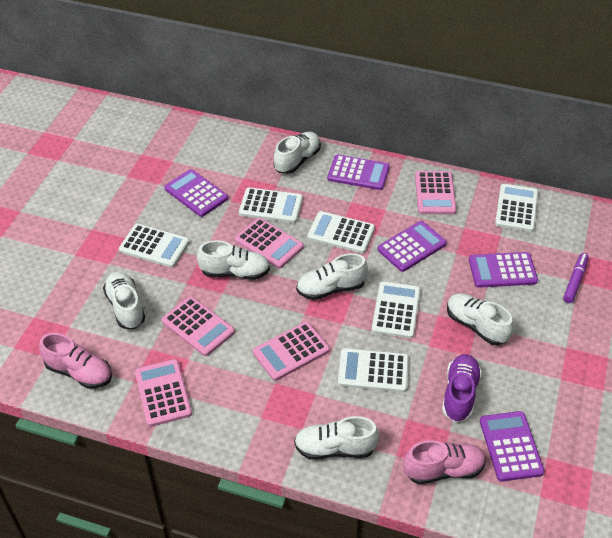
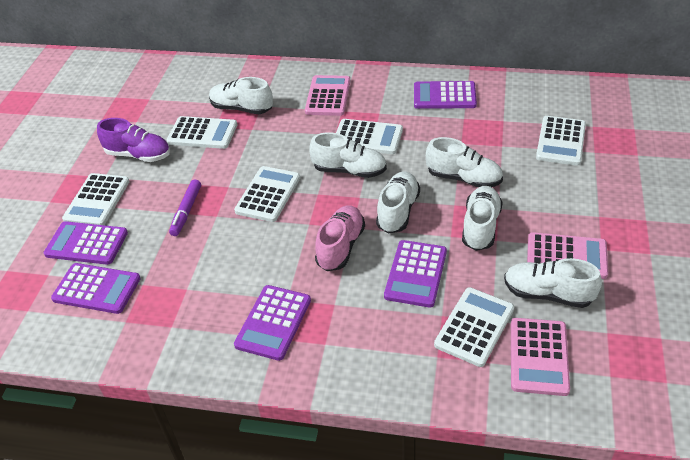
pink calculator: [135,359,192,427] [162,296,235,356] [235,218,304,269] [253,322,330,381] [415,171,457,215] = 5 -> [305,75,350,116] [511,318,570,396] [527,232,608,279] = 3
pink shoe: [39,333,112,389] [403,440,486,484] = 2 -> [315,205,365,271] = 1

